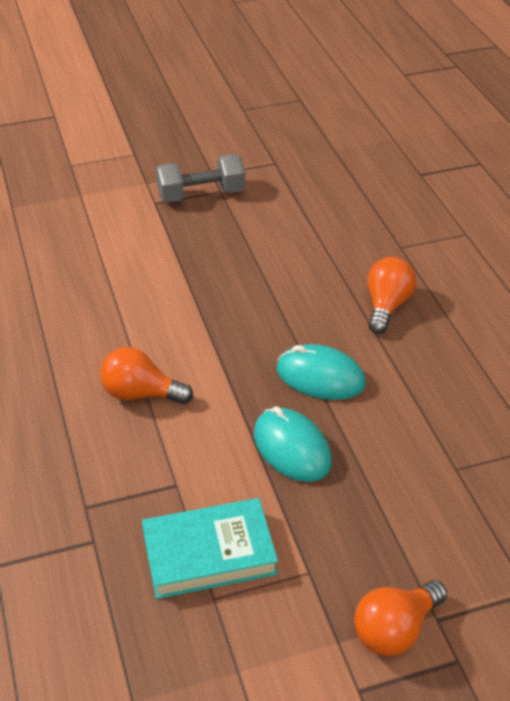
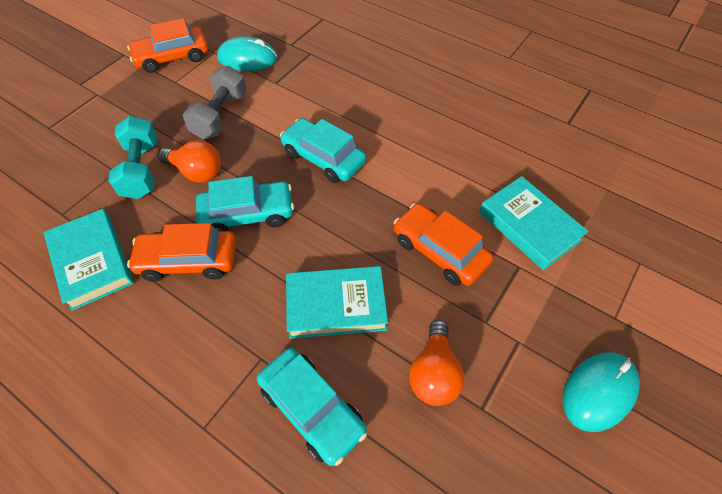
orange car: none = 0 -> [127,18,208,73] [127,223,236,282] [394,203,493,286] = 3
orange light bulb: [100,347,193,404] [354,580,447,656] [367,257,416,334] = 3 -> [158,140,221,182] [409,320,464,406] = 2
turquoise book: [142,498,278,599] = 1 -> [44,209,134,311] [286,266,388,339] [479,176,588,271] = 3
turquoise car: none = 0 -> [196,176,294,231] [257,348,367,466] [280,118,366,183] = 3
turquoise dumbbell: none = 0 -> [108,116,157,199] = 1

